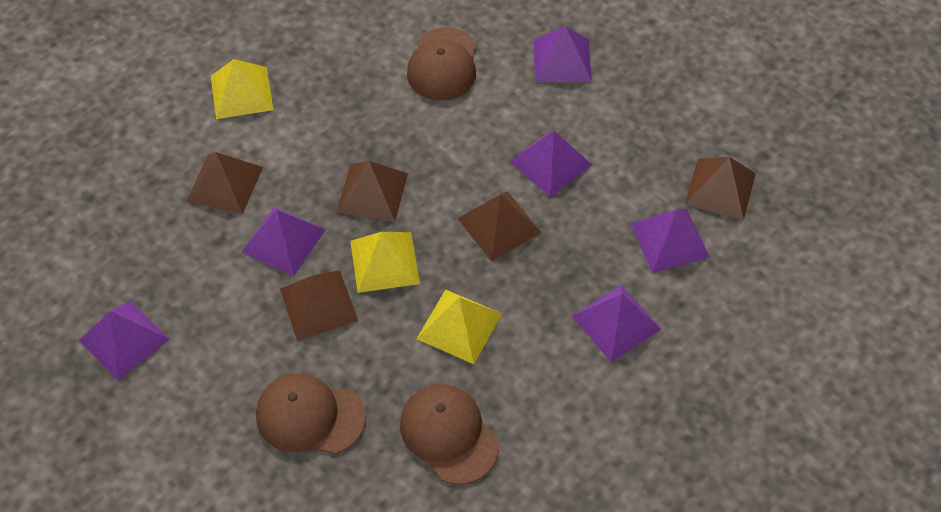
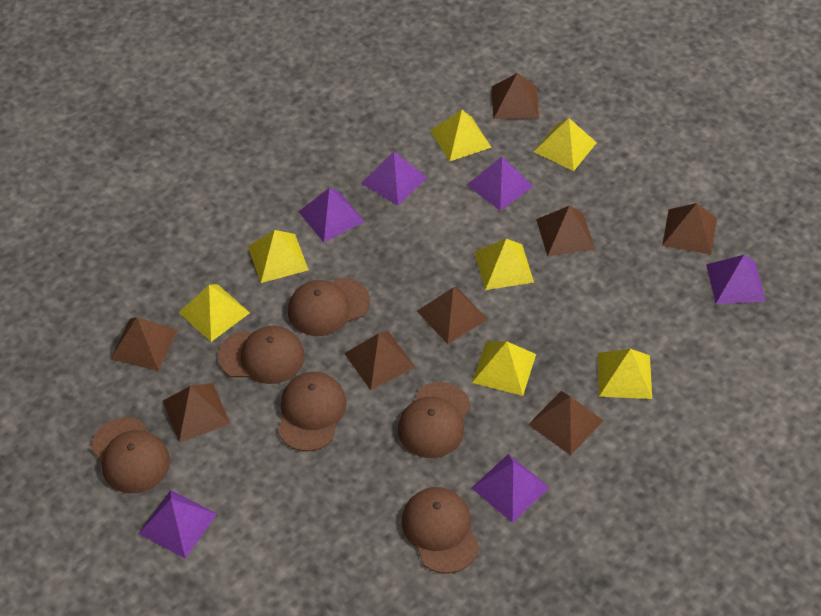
brown cap: [256,373,366,454] [400,384,499,485] [407,27,476,100] = 3 -> [91,417,170,493] [218,326,305,384] [278,372,347,451] [288,277,370,336] [398,382,471,458] [402,487,479,574] = 6
brown pyramid: [186,152,263,214] [280,270,358,341] [336,161,408,222] [457,191,542,261] [684,157,756,220] = 5 -> [110,317,178,371] [163,383,230,443] [344,331,415,390] [417,287,488,344] [491,73,539,119] [528,391,604,455] [536,206,595,256] [662,203,717,255] = 8
yellow pyramid: [211,59,274,119] [350,232,420,293] [417,289,502,364] = 3 -> [178,284,250,342] [248,230,309,283] [430,110,492,162] [472,341,536,396] [474,239,534,290] [534,118,597,171] [598,349,652,399] = 7

